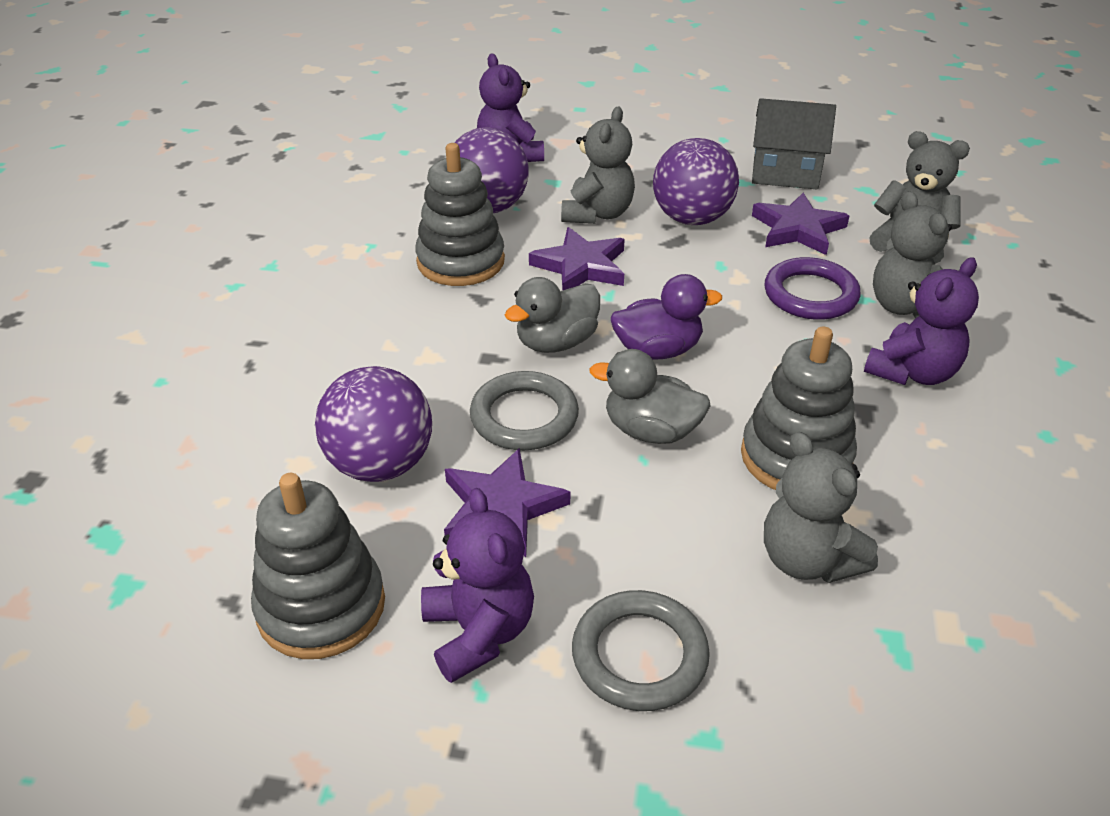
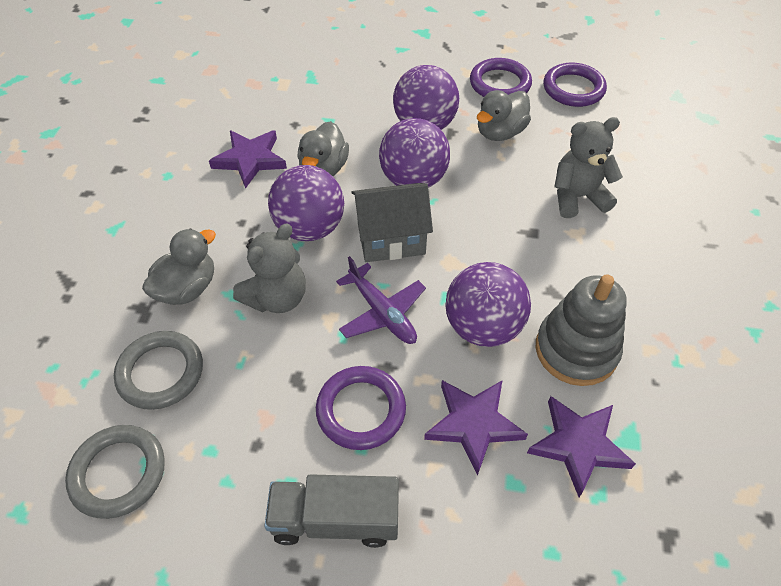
grey duck: [505,277,600,353] [589,349,711,444] = 2 -> [142,228,216,305] [297,121,349,176] [477,90,531,141] = 3
grey stacking toy: [251,473,385,659] [415,143,505,286] [741,326,857,490] = 3 -> [536,274,627,386] = 1
grey teddy bear: [561,106,635,224] [764,432,878,583] [870,131,970,264] [873,191,952,319] = 4 -> [233,224,306,313] [554,117,623,218] = 2
grey truck: none = 0 -> [264,474,399,548] = 1
purple ball: [315,366,432,482] [455,127,529,213] [653,138,739,225] = 3 -> [268,165,344,241] [379,118,450,188] [393,65,459,130] [445,262,531,347] = 4
purple duck: [611,274,722,360] = 1 -> none = 0
purple plane: none = 0 -> [336,256,426,344] = 1
purple ring: [765,257,861,320] = 1 -> [316,366,406,450] [470,58,532,97] [543,63,607,107] = 3
purple teddy bear: [421,488,534,683] [477,53,544,162] [864,257,979,385] = 3 -> none = 0

